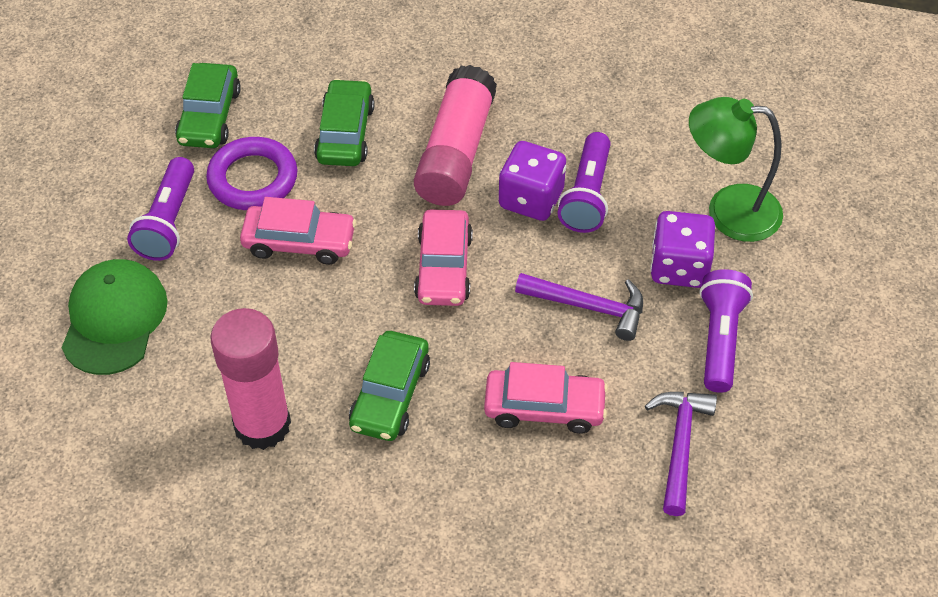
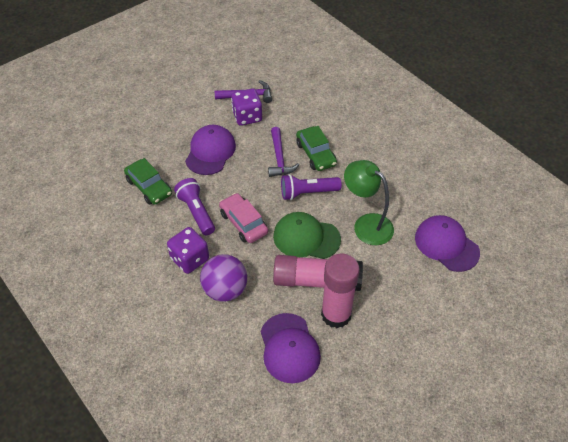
green car: [175,63,241,148] [314,79,375,166] [349,331,430,441] = 3 -> [124,158,172,205] [296,126,337,171] = 2
pink car: [240,197,356,265] [414,209,473,306] [484,362,608,434] = 3 -> [219,193,268,243] = 1
purple ball: none = 0 -> [200,254,247,302] = 1
purple cap: none = 0 -> [185,125,236,175] [260,313,321,383] [415,215,480,272] = 3
purple flashlight: [127,157,194,261] [558,132,611,233] [699,269,753,393] = 3 -> [174,178,215,235] [281,174,342,200] = 2
purple ring: [206,137,298,210] = 1 -> none = 0

